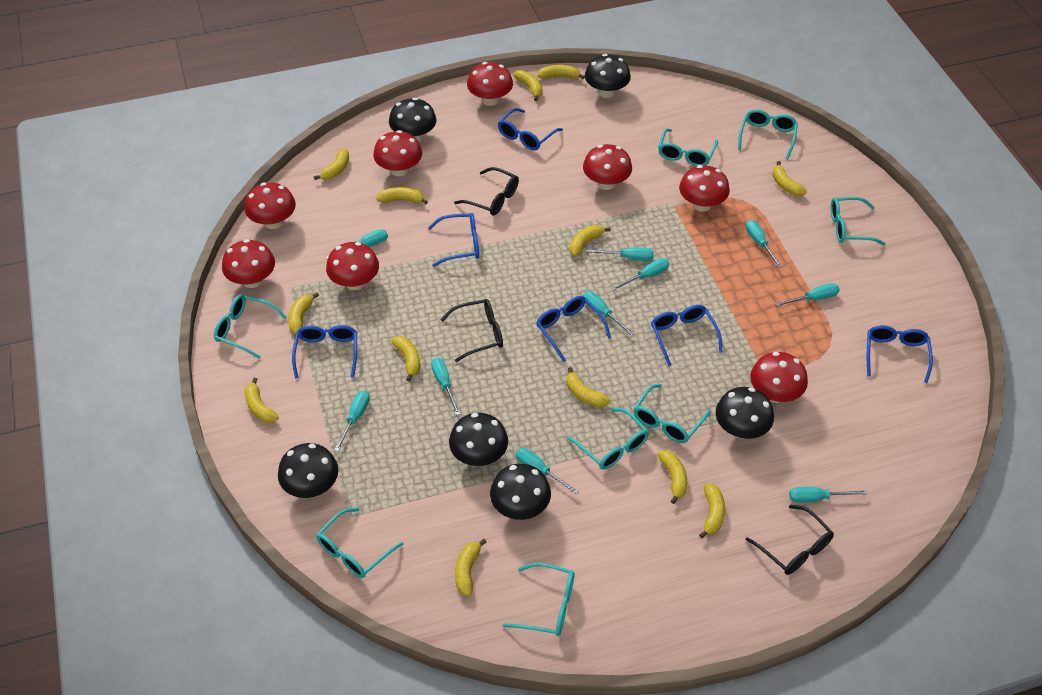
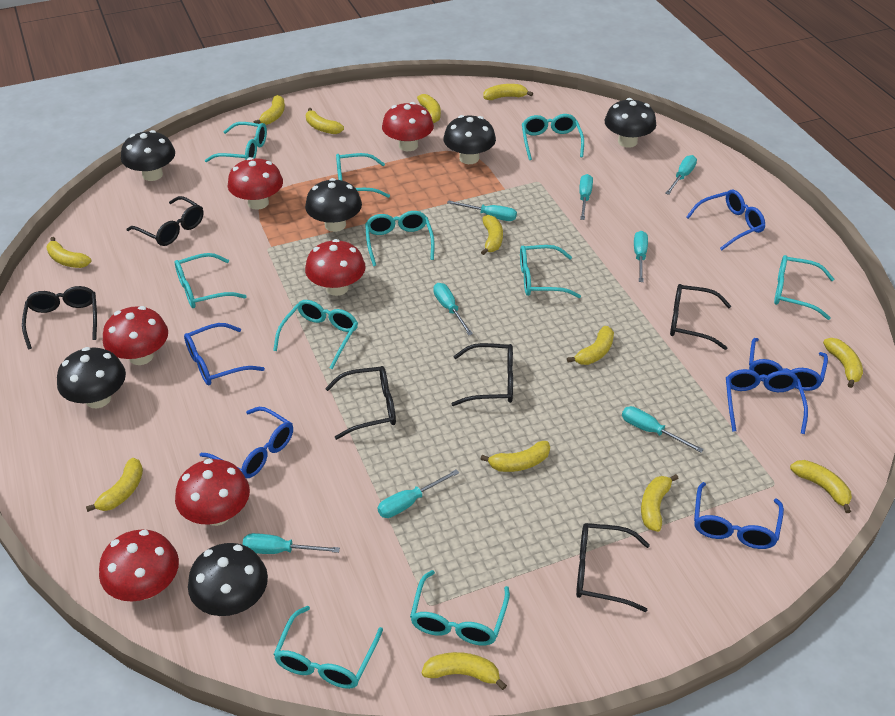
black glasses: [441,299,503,362] [454,167,519,215] [745,505,834,575] = 3 -> [22,286,97,349] [127,196,203,246] [325,366,396,440] [452,343,513,406] [576,523,650,612] [670,284,731,350] = 6
red mushroom: [222,239,275,288] [245,182,296,229] [326,242,379,290] [373,130,422,176] [467,62,513,106] [583,144,632,190] [679,165,730,212] [750,352,808,403] = 8 -> [99,529,179,601] [103,306,168,365] [175,459,250,526] [228,157,283,210] [305,239,366,296] [382,102,434,151] = 6
turquoise glasses: [214,294,287,359] [316,508,403,578] [502,563,574,636] [568,408,649,470] [634,384,711,443] [658,128,718,166] [738,109,798,159] [831,197,886,246] = 8 -> [175,253,247,308] [205,122,267,162] [273,300,358,369] [273,606,383,689] [336,153,390,198] [365,211,435,266] [410,570,510,645] [520,245,581,298] [522,114,584,160] [774,255,834,320] = 10
turquoise screwdriver: [326,229,388,260] [334,391,370,451] [431,358,460,416] [516,448,579,494] [583,291,634,336] [587,247,654,261] [611,258,669,291] [746,220,782,268] [775,283,839,307] [789,487,868,503] = 10 -> [242,533,340,554] [378,469,459,518] [433,283,473,335] [447,200,517,221] [579,174,593,220] [622,406,704,453] [634,231,648,282] [665,155,697,195] = 8

